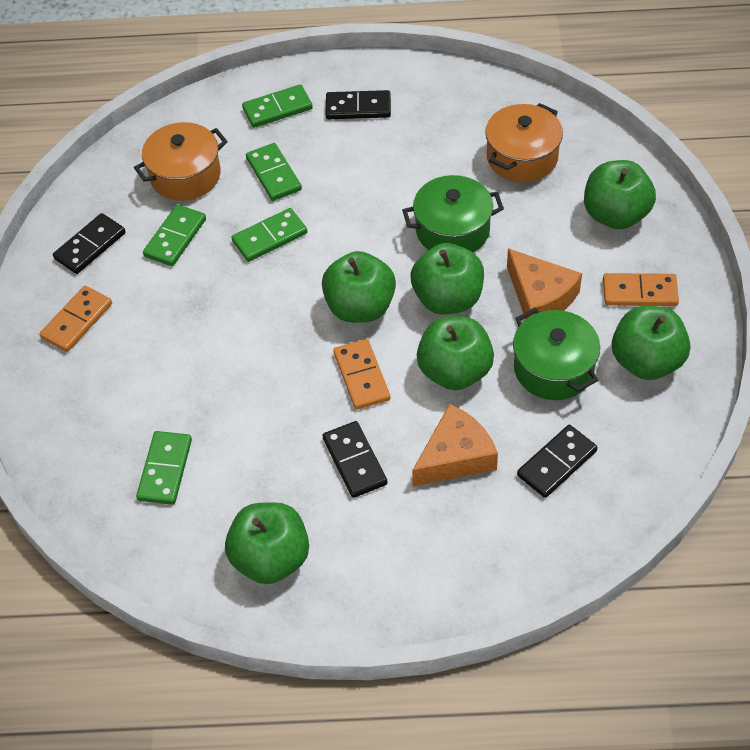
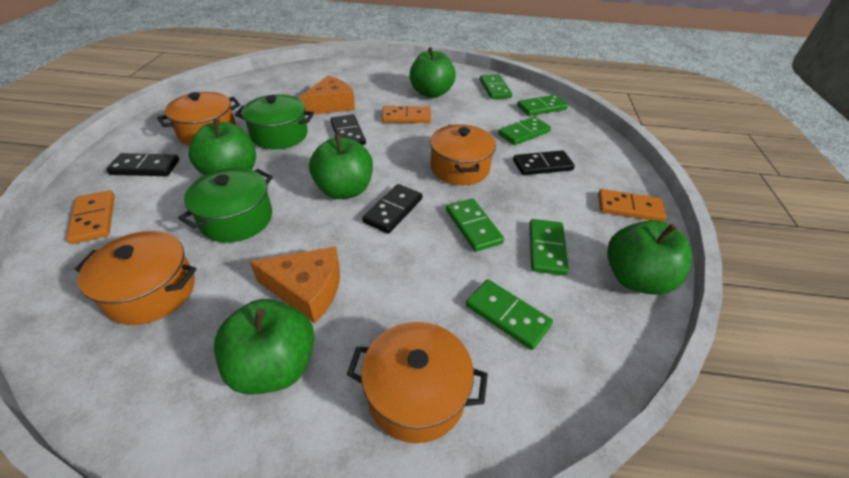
green apple: [225,502,309,584] [322,251,396,322] [411,243,484,314] [417,316,494,390] [584,160,656,229] [612,306,690,380] = 6 -> [189,118,256,175] [214,299,315,395] [309,134,373,199] [409,47,456,98] [607,220,692,295] = 5
green domino: [136,431,192,505] [143,204,206,266] [231,208,307,262] [242,84,313,128] [246,143,302,201] = 5 -> [446,198,504,252] [466,279,553,350] [480,74,512,99] [498,117,551,145] [517,95,568,116] [529,219,569,276] = 6
orange pot: [134,122,228,201] [485,103,563,183] = 2 -> [74,231,196,325] [157,92,240,146] [347,322,488,443] [430,124,496,185] = 4

